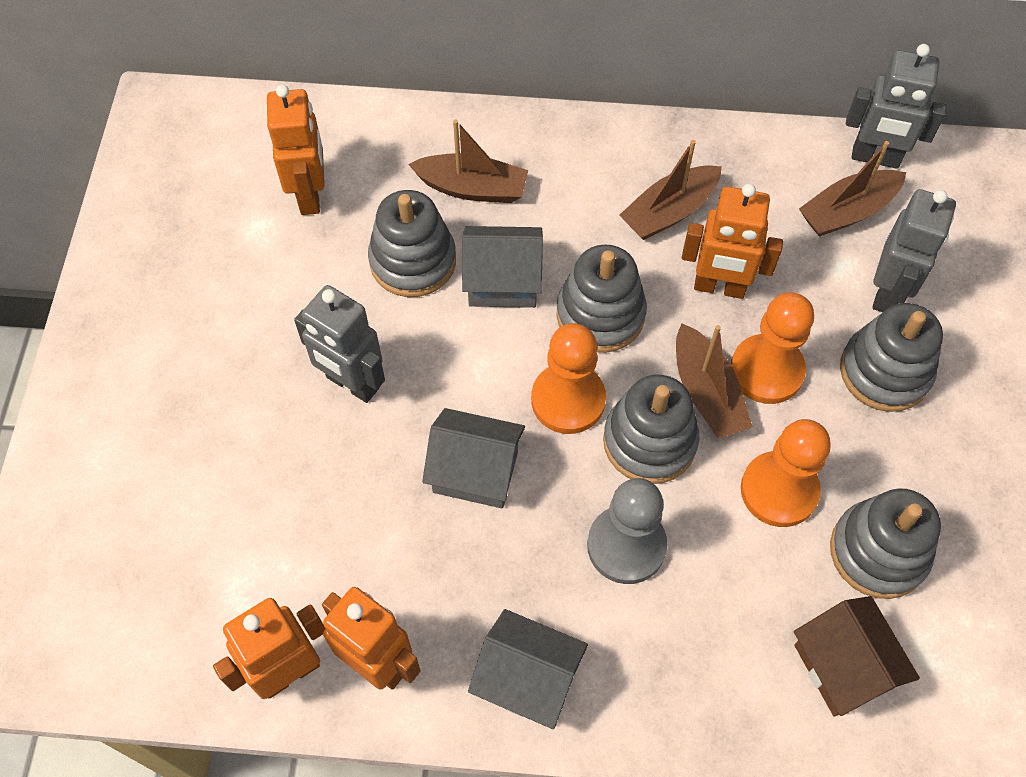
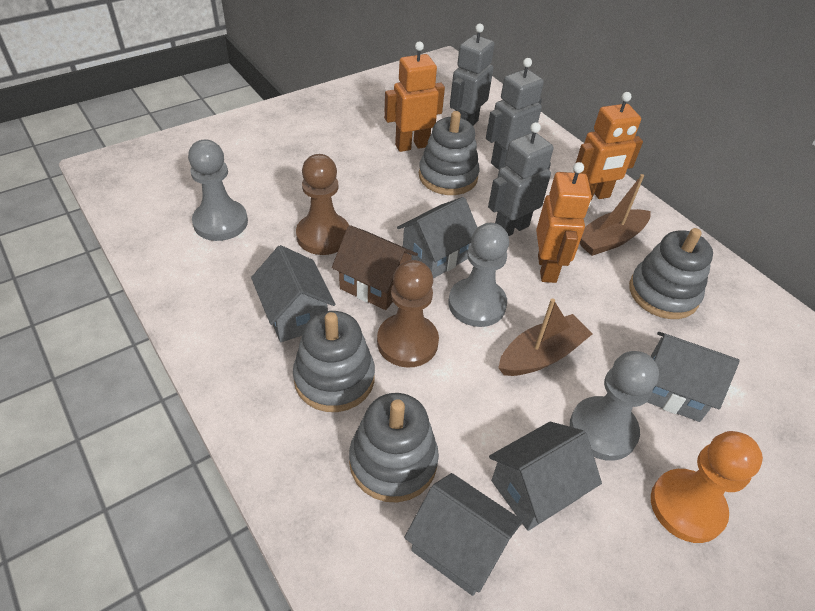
brown boat: [408,119,528,203] [619,140,722,240] [676,324,753,439] [799,141,906,237] = 4 -> [498,298,592,376] [580,174,650,256] = 2
brown pawn: none = 0 -> [296,154,349,255] [377,260,439,368] = 2
grey house: [422,408,525,508] [462,226,543,308] [468,609,588,729] = 3 -> [251,245,336,342] [397,197,478,279] [404,473,523,596] [489,422,602,531] [647,332,739,422] = 5
grey pawn: [587,478,667,584] = 1 -> [188,140,248,241] [448,223,509,327] [570,351,659,461] = 3
grey stacking toy: [368,190,456,297] [556,245,647,353] [603,375,699,484] [830,488,941,599] [840,303,943,412] = 5 -> [293,311,375,412] [349,393,439,503] [419,111,480,195] [629,228,713,319] = 4
orange pawn: [531,323,606,434] [731,292,814,404] [741,419,831,527] = 3 -> [651,431,763,543] = 1
orange robot: [213,598,325,699] [267,84,325,215] [322,587,421,690] [682,183,783,299] = 4 -> [384,41,445,152] [536,162,592,283] [573,92,643,200] = 3

